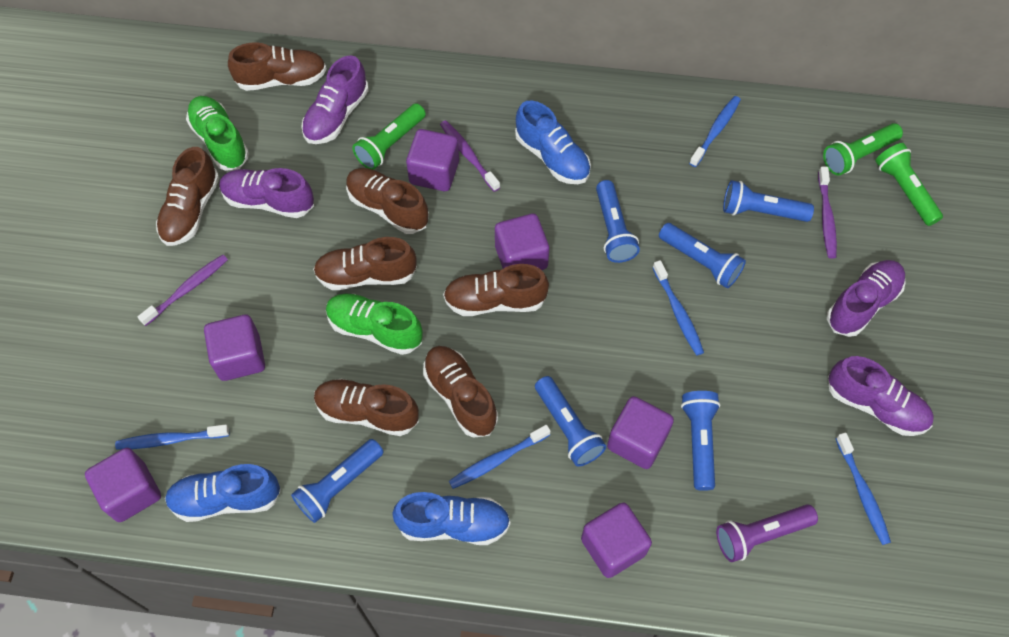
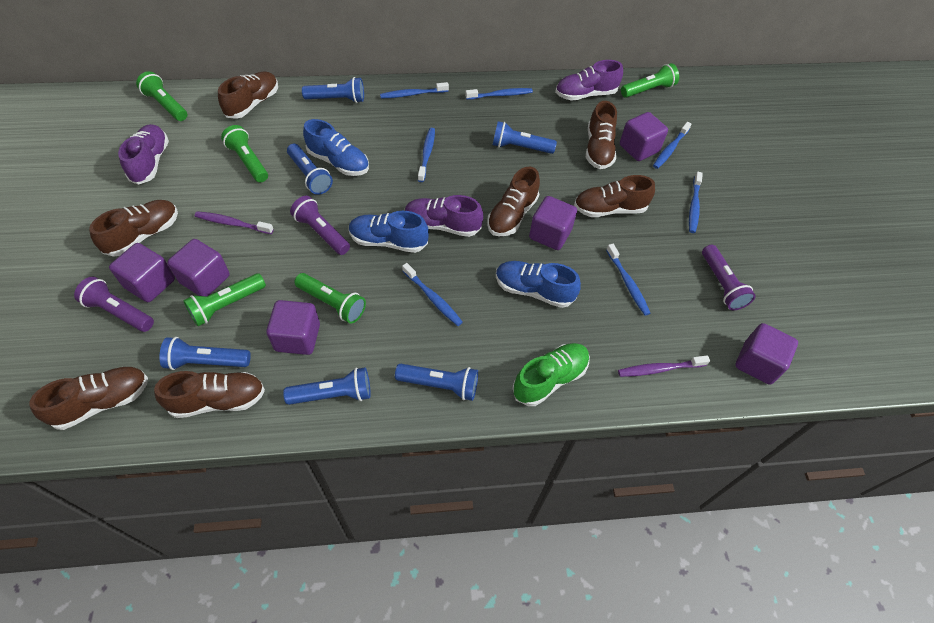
blue toothbrush: [115,424,229,450] [449,425,551,489] [652,260,704,355] [689,96,741,167] [835,433,891,545] = 5 -> [380,82,449,99] [402,263,463,326] [418,128,435,182] [465,88,533,100] [606,244,650,316] [653,122,692,169] [689,172,703,233] = 7
green flashlight: [352,103,426,170] [823,123,903,176] [875,143,943,226] = 3 -> [136,71,187,121] [183,273,266,326] [221,125,268,183] [294,273,366,324] [621,63,679,98] = 5
green shoe: [186,96,249,171] [326,294,423,355] = 2 -> [513,343,590,406] = 1
purple flashlight: [716,504,818,562] = 1 -> [74,277,154,332] [290,196,350,255] [702,245,756,310] = 3
purple shoe: [219,168,314,218] [301,55,369,144] [827,260,906,337] [828,356,934,436] = 4 -> [118,124,169,185] [405,195,483,237] [555,60,623,101] = 3
purple toothbrush: [137,255,228,326] [440,120,500,192] [818,166,837,259] = 3 -> [195,211,274,234] [618,355,710,377] = 2

